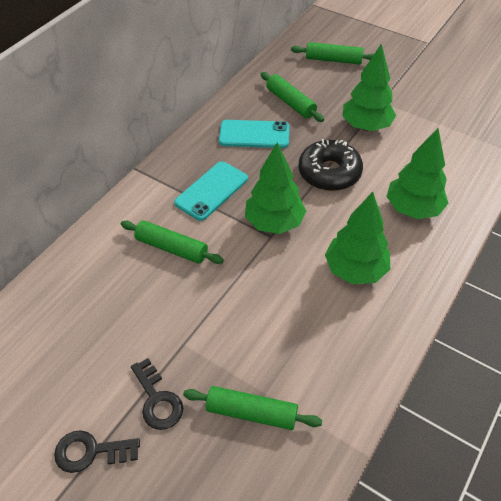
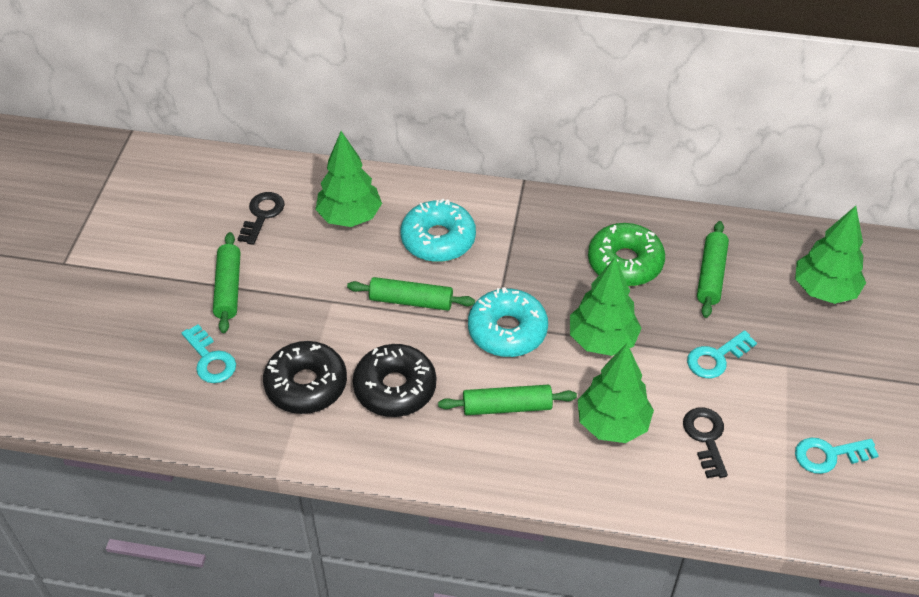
black donut: [298,139,363,191] = 1 -> [263,341,347,414] [353,344,436,417] = 2
green donut: none = 0 -> [588,223,665,286] = 1
turquoise donut: none = 0 -> [400,198,476,262] [468,287,548,357] = 2
turquoise key: none = 0 -> [182,324,236,383] [687,330,757,378] [795,437,879,474] = 3
turquoise phone: [174,161,248,221] [219,120,289,148] = 2 -> none = 0

